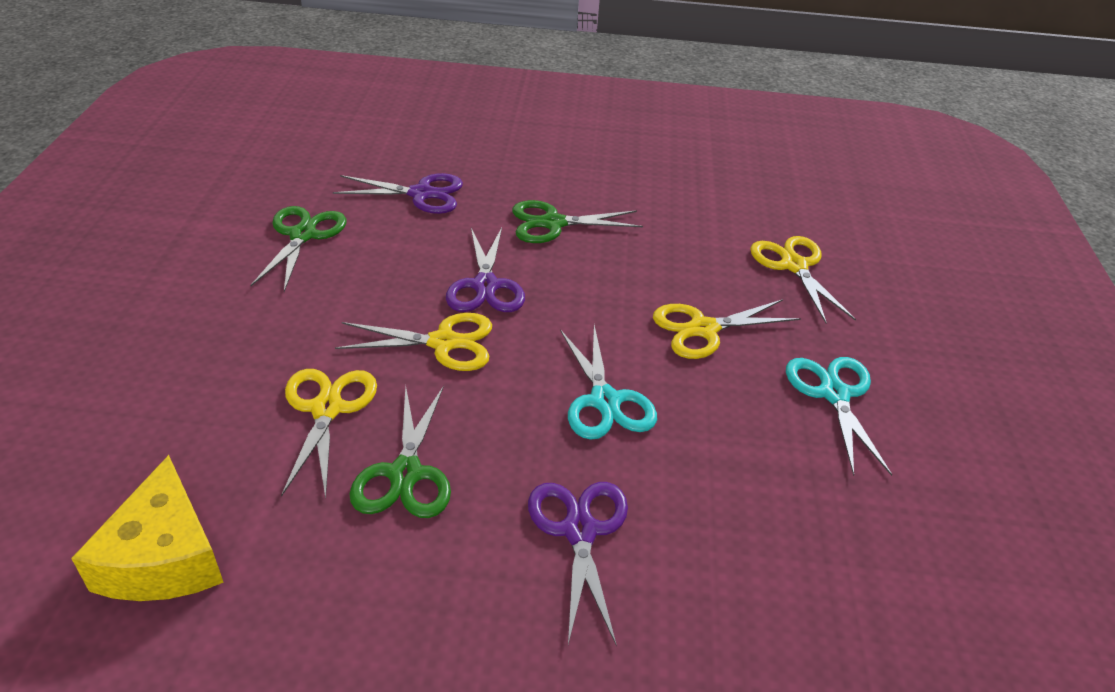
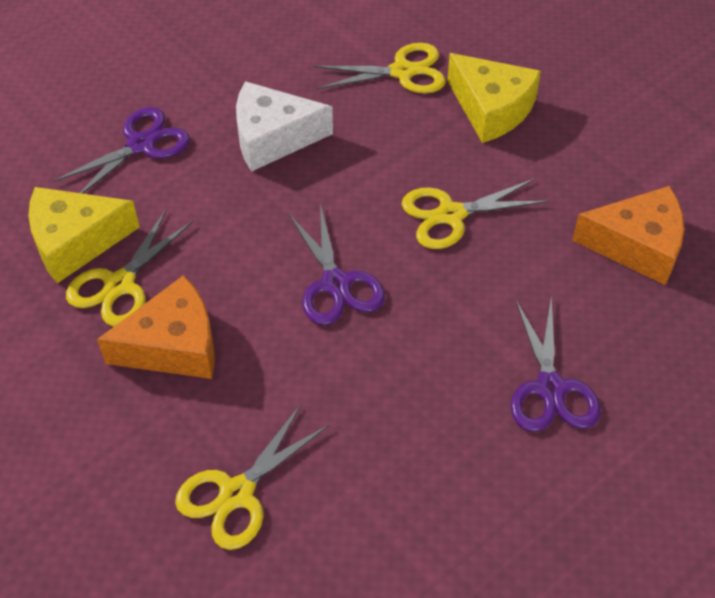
green scissors: [250,206,346,292] [349,386,451,518] [512,200,643,243] = 3 -> none = 0
orange cheese: none = 0 -> [97,275,215,379] [572,186,684,285] = 2
turquoise scissors: [560,325,657,440] [786,357,892,476] = 2 -> none = 0
white cheese: none = 0 -> [236,81,333,172] = 1
yellow cheese: [71,455,224,601] = 1 -> [28,187,140,283] [447,53,541,143] = 2

